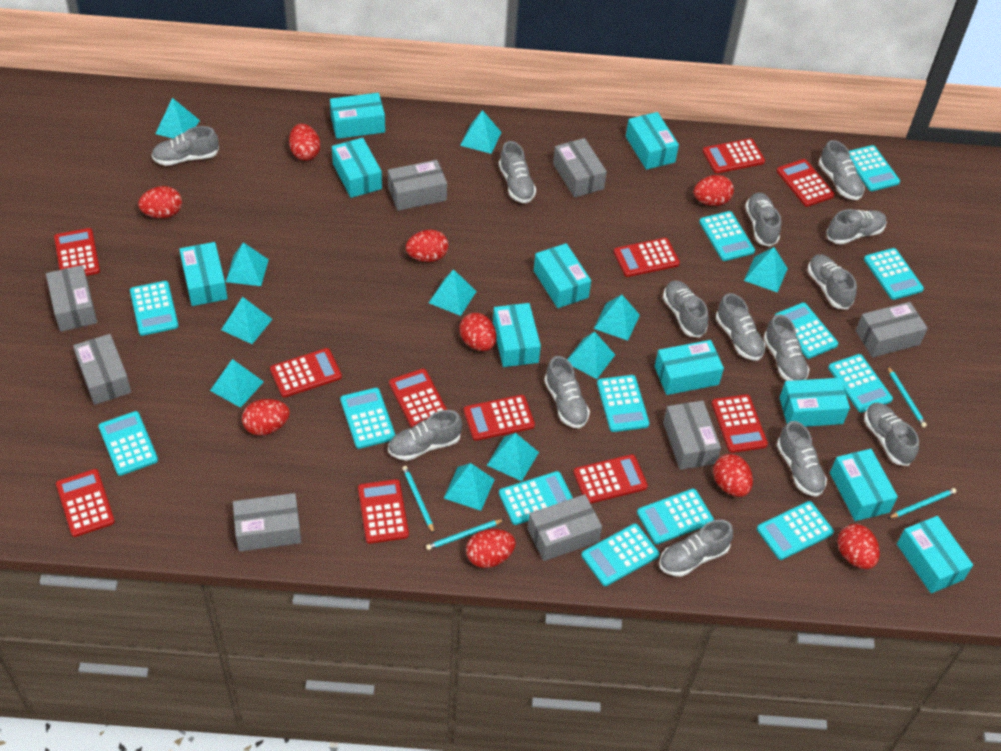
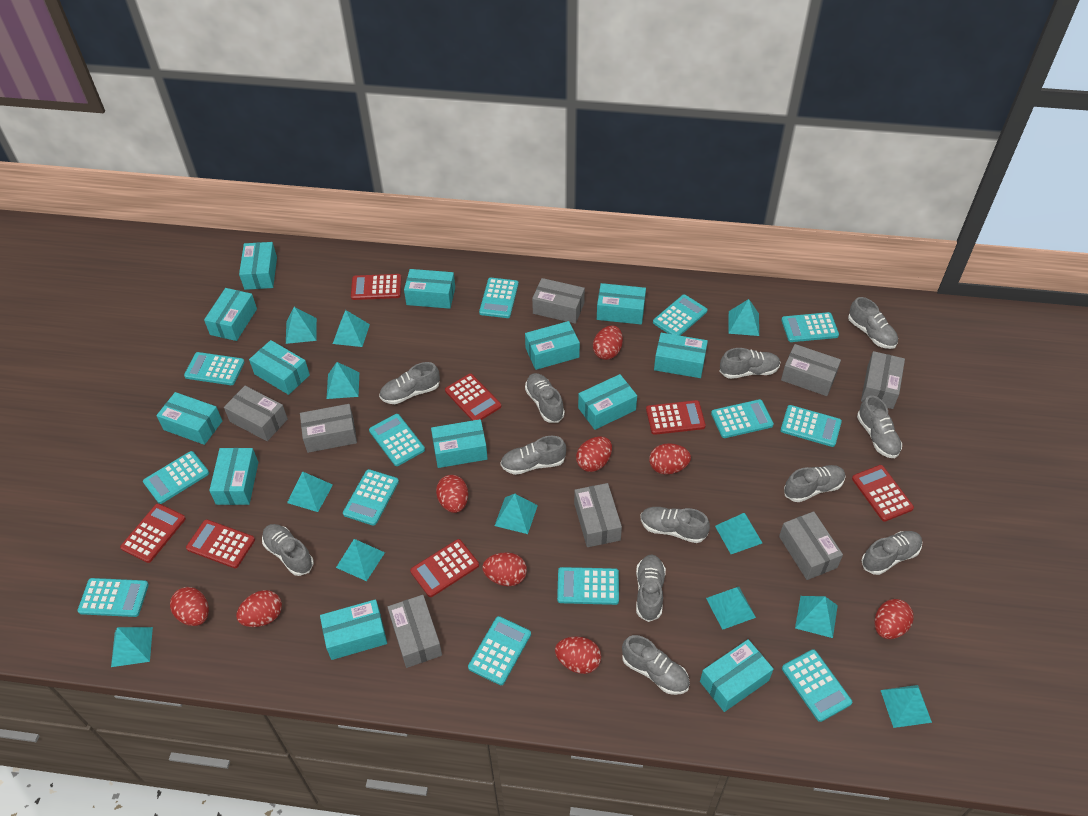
grey shoe: [152,126,219,166] [388,410,462,461] [499,141,536,203] [544,356,590,428] [659,520,733,577] [663,280,709,337] [716,293,765,360] [745,193,781,247] [763,314,809,381] [777,421,827,497] [808,254,857,309] [819,140,865,200] [827,209,887,244] [864,403,919,466] = 14 -> [262,524,314,576] [379,362,440,404] [500,436,566,475] [525,373,565,423] [622,635,690,695] [636,555,666,622] [641,507,710,543] [719,348,780,379] [784,465,845,502] [848,297,898,349] [857,395,902,458] [861,531,922,575] = 12
red calculator: [54,228,100,276] [56,469,115,537] [270,348,342,397] [358,479,409,544] [389,369,447,428] [464,395,535,441] [573,454,648,504] [614,238,680,277] [703,138,765,173] [712,394,768,453] [777,159,835,207] = 11 -> [120,503,186,563] [186,519,255,568] [351,274,401,300] [410,539,479,597] [445,373,501,421] [646,400,706,435] [852,465,914,522] = 7
turquoise box: [179,242,228,306] [330,93,385,139] [332,138,382,198] [493,303,541,367] [534,243,591,308] [626,112,679,170] [655,340,724,395] [779,378,850,427] [830,449,898,521] [897,516,973,593] = 10 -> [156,392,222,445] [204,288,257,341] [209,448,258,505] [239,242,277,290] [249,340,310,395] [320,599,387,660] [404,269,455,309] [431,419,488,468] [525,321,580,370] [578,374,637,430] [597,283,646,325] [654,333,708,378] [700,639,774,712] = 13
turquoise pencil: [402,466,434,533] [426,519,505,550] [887,366,927,427] [888,488,956,518] = 4 -> none = 0
turquoise pyramid: [155,98,200,139] [210,359,264,408] [221,297,272,344] [226,243,269,286] [429,269,477,316] [444,463,495,511] [460,110,501,154] [487,433,539,481] [567,331,615,379] [594,295,640,341] [744,247,788,293] = 11 -> [111,627,153,667] [286,307,317,344] [287,471,333,512] [327,362,359,399] [333,310,370,347] [336,539,385,581] [495,494,538,534] [706,587,756,630] [715,513,762,554] [728,299,759,336] [795,596,838,638] [881,685,932,728] = 12

